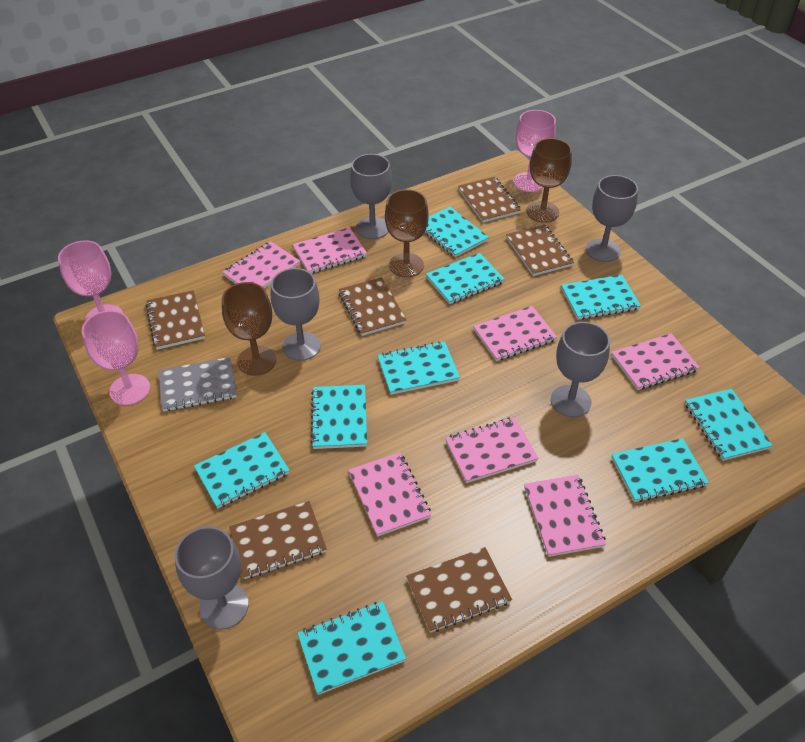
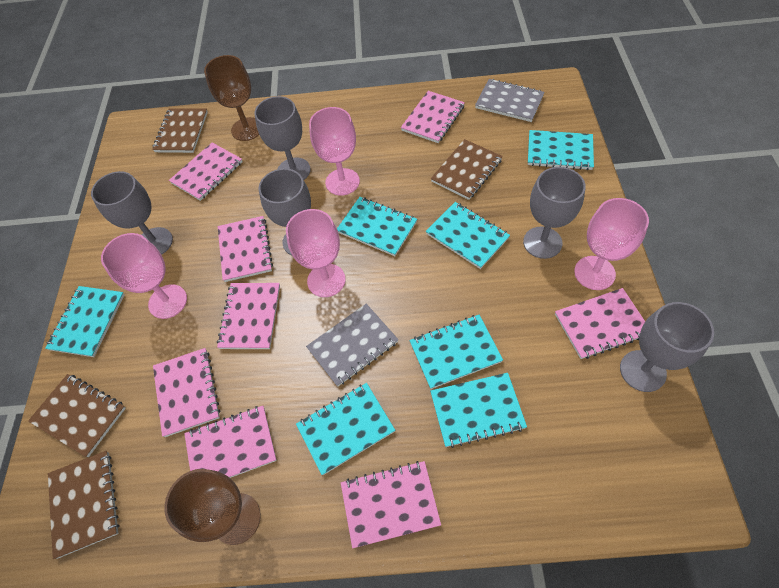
brown goblet: [222,282,276,376] [385,189,429,277] [527,138,572,223] = 3 -> [164,469,261,545] [204,55,259,141] = 2
brown notebook: [146,290,205,350] [229,501,327,579] [339,277,406,336] [406,547,512,633] [458,177,521,223] [506,225,574,276] = 6 -> [28,374,126,457] [48,451,120,559] [152,109,208,153] [431,139,503,200] = 4
grey notebook: [158,357,237,412] = 1 -> [306,304,399,387] [475,79,545,122] = 2
pink goblet: [58,240,123,321] [82,310,150,405] [513,110,556,192] = 3 -> [101,233,187,319] [286,209,346,297] [309,107,360,196] [574,198,649,290] = 4
pink notebook: [222,241,301,288] [293,227,367,273] [349,452,431,537] [445,417,539,483] [473,306,557,361] [524,475,606,557] [611,333,700,390] = 7 -> [153,348,220,437] [169,143,243,201] [184,406,277,478] [217,283,280,349] [218,216,273,282] [341,461,441,548] [401,91,465,143] [555,288,645,359] = 8
turquoise notebook: [194,432,290,509] [297,601,406,695] [310,385,367,449] [377,341,460,395] [425,207,489,257] [426,253,505,304] [561,275,641,320] [611,438,709,502] [685,389,773,461] = 9 -> [45,286,125,357] [296,383,395,475] [337,197,417,256] [410,315,503,389] [426,202,510,269] [430,373,527,448] [528,130,594,170] = 7

